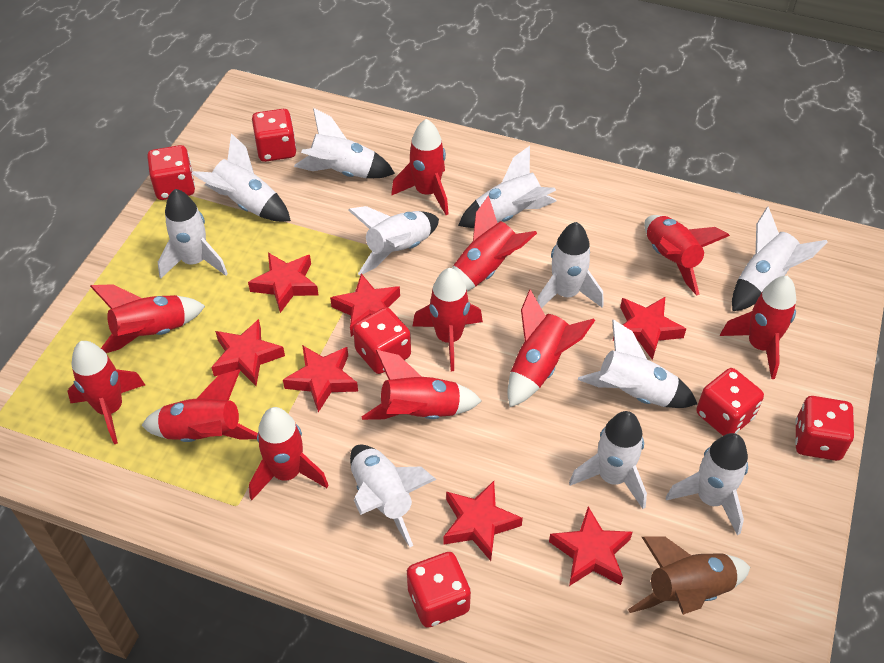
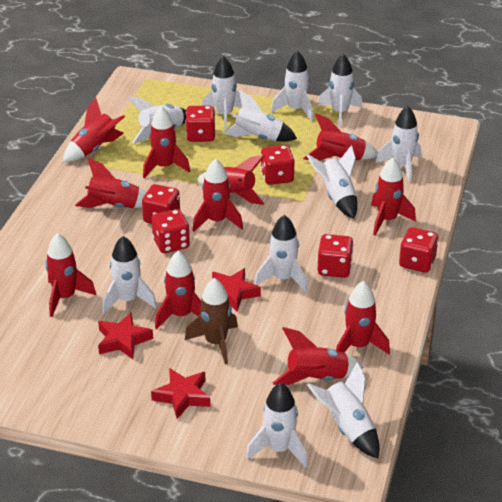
red star: [211,319,285,386] [248,253,319,313] [283,345,358,412] [330,274,400,336] [443,481,523,561] [549,506,632,586] [613,297,686,360] = 7 -> [98,313,153,359] [151,368,211,419] [212,268,261,312] = 3

